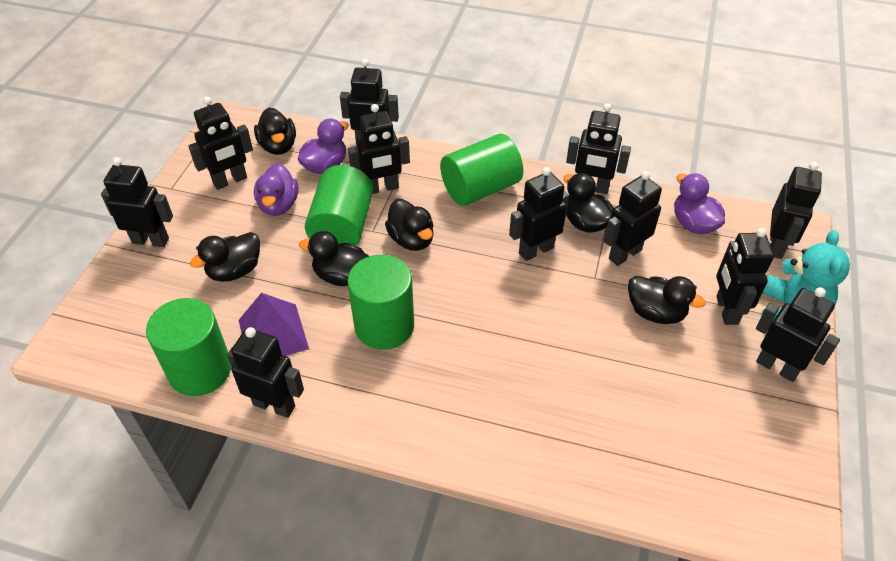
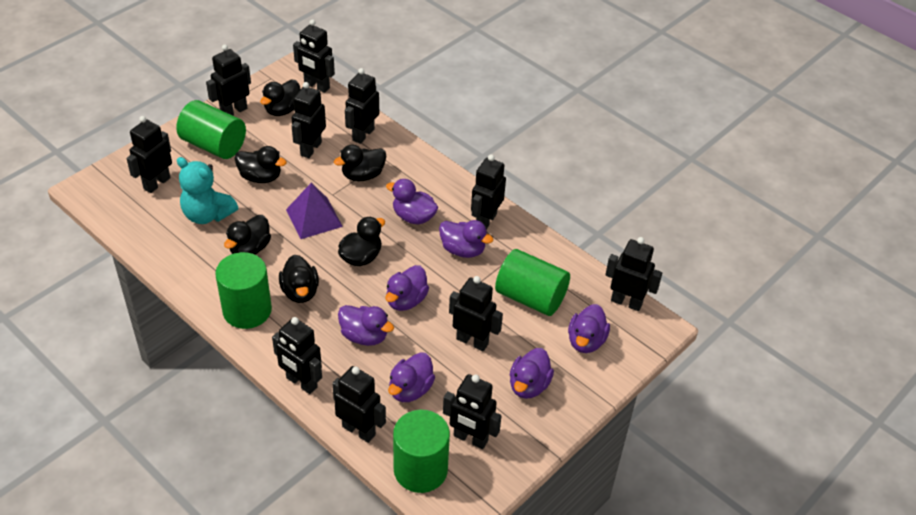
purple duck: [254,163,298,216] [298,118,349,174] [674,173,725,234] = 3 -> [338,305,394,346] [385,265,429,311] [386,179,438,224] [388,352,435,402] [439,220,493,258] [510,348,554,399] [568,304,610,353] = 7

